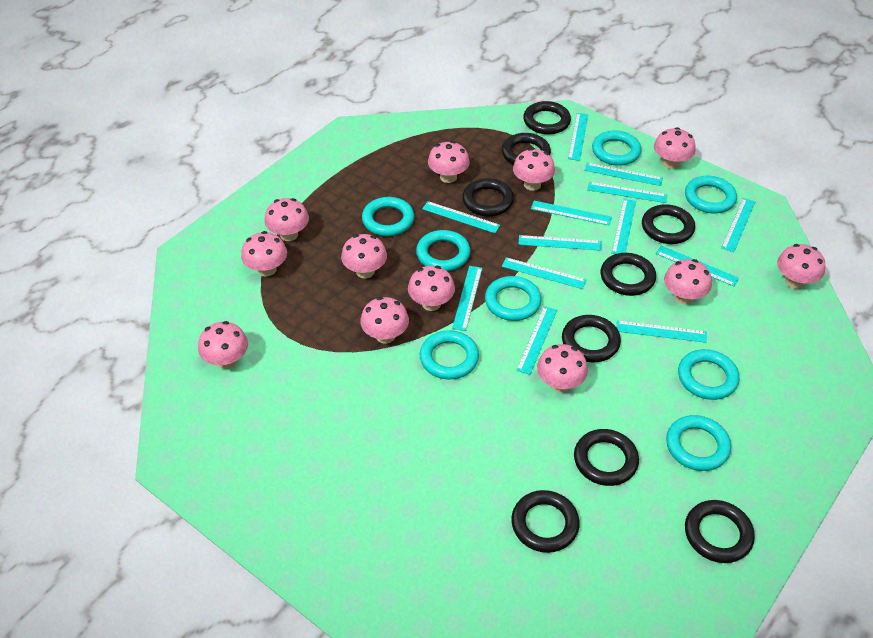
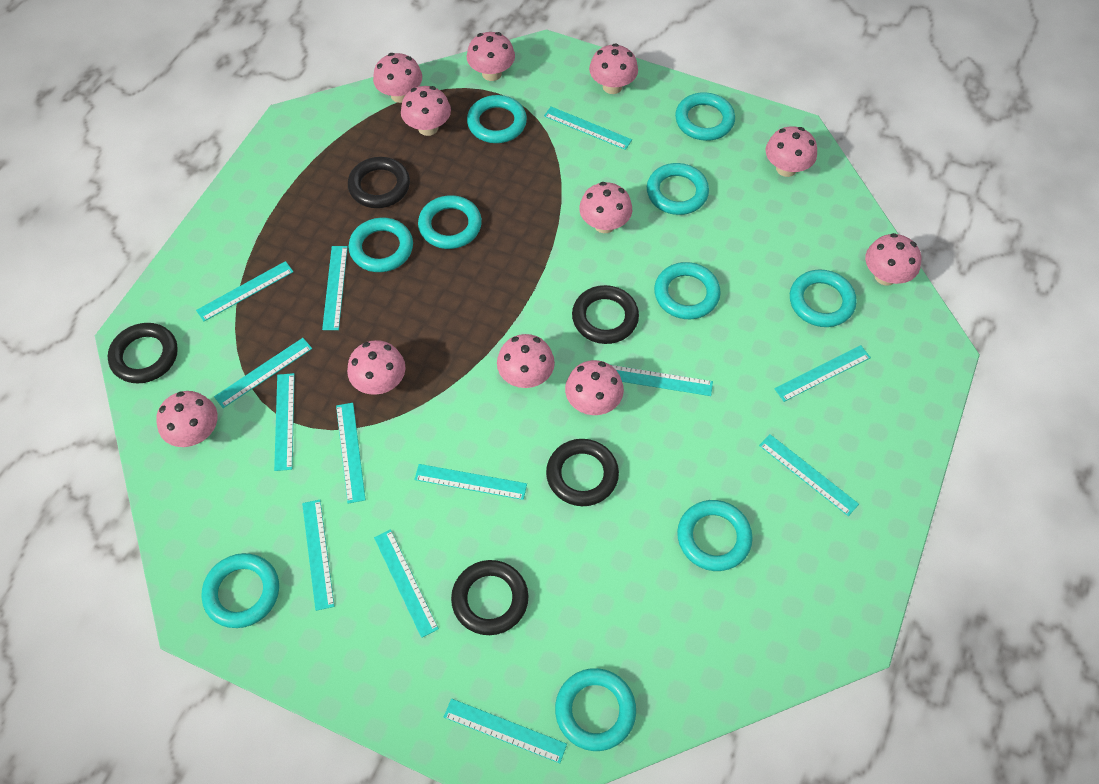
black ring: [462,178,514,216] [502,133,551,165] [511,490,580,553] [523,101,571,135] [562,315,621,363] [574,429,639,486] [601,253,656,296] [642,204,695,244] [685,500,755,563] = 9 -> [108,323,178,383] [348,157,410,208] [451,560,528,635] [546,439,619,506] [572,285,639,344] = 5
pink mushroom: [198,321,248,369] [241,231,287,277] [264,198,309,241] [341,234,387,278] [360,297,409,344] [408,266,455,311] [428,141,470,183] [513,148,555,191] [537,344,588,392] [654,127,696,169] [664,259,712,304] [777,244,825,289] = 12 -> [156,391,218,447] [347,340,405,395] [373,53,422,103] [401,86,451,136] [467,32,515,81] [497,334,555,388] [565,360,624,415] [579,182,632,233] [589,43,638,94] [766,126,817,177] [865,233,921,286] = 11
turquoise ring: [362,197,414,236] [416,230,470,271] [420,330,479,380] [485,276,542,321] [592,130,641,166] [666,415,731,471] [678,349,740,400] [685,176,737,213] = 8 -> [202,553,279,628] [348,218,413,272] [418,195,482,249] [467,95,527,143] [555,668,636,751] [647,163,709,215] [654,262,721,319] [675,92,735,141] [677,500,753,571] [790,270,857,327] = 10

